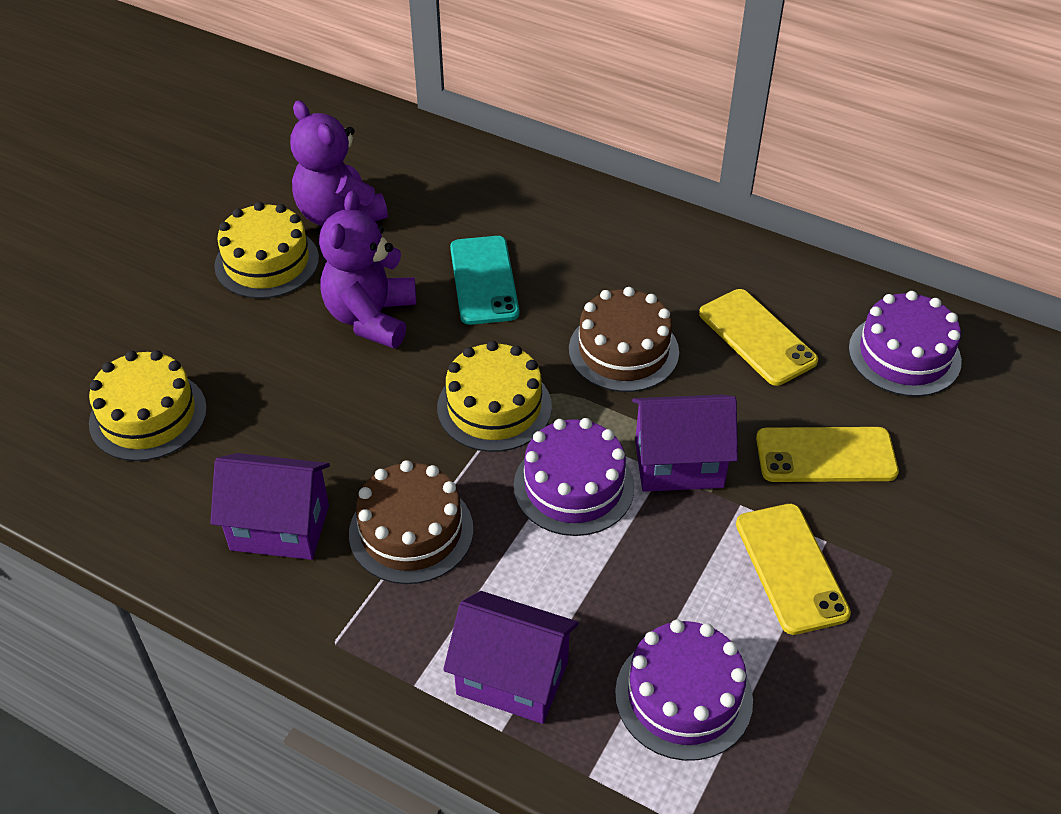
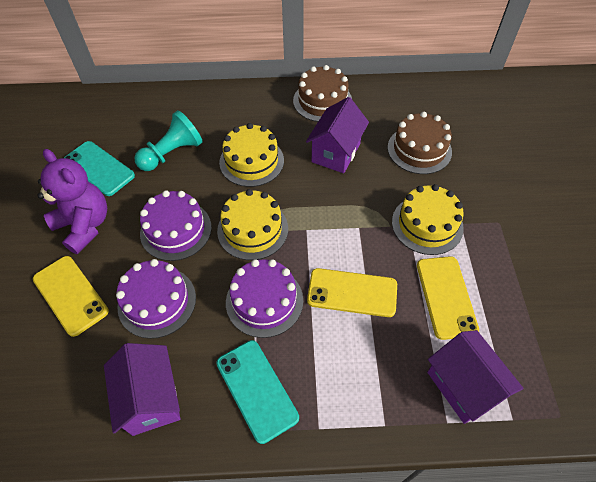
purple teddy bear: [290,100,388,226] [319,191,416,348] = 2 -> [37,149,107,254] = 1
turquoise pawn: none = 0 -> [134,110,203,171] = 1
turquoise phone: [450,236,519,325] = 1 -> [64,141,135,196] [216,340,299,444] = 2

